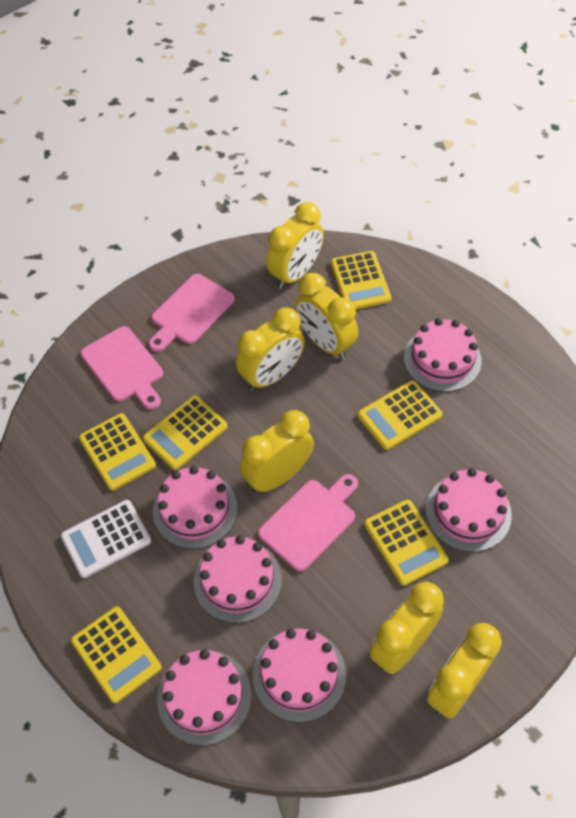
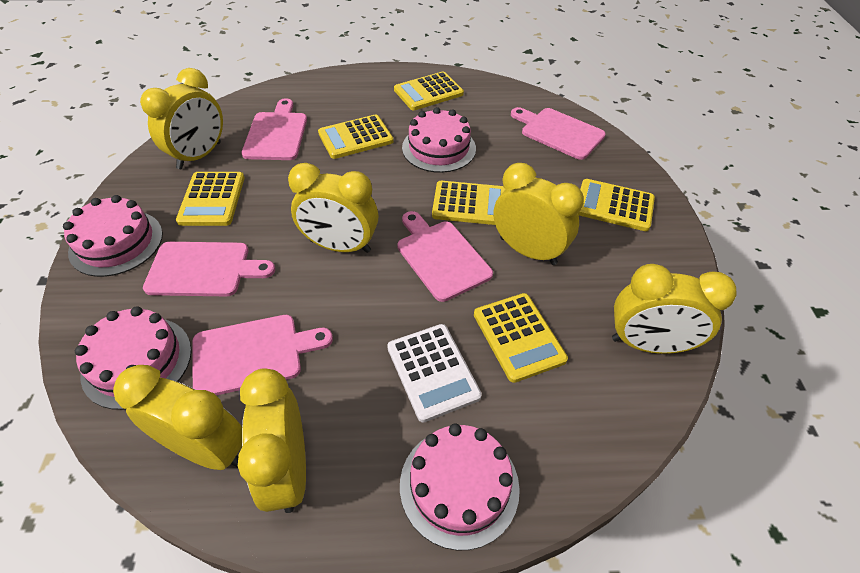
pink cake: [153,466,238,549] [157,649,251,745] [194,535,282,623] [253,629,346,723] [404,318,482,392] [425,468,512,552] = 6 -> [63,195,163,277] [75,306,192,410] [400,424,520,551] [402,107,476,173] = 4
pink cutting board: [81,326,163,410] [149,274,235,352] [258,474,358,571] = 3 -> [143,242,275,296] [192,315,333,396] [241,98,307,160] [397,211,493,302] [511,107,606,160] = 5

